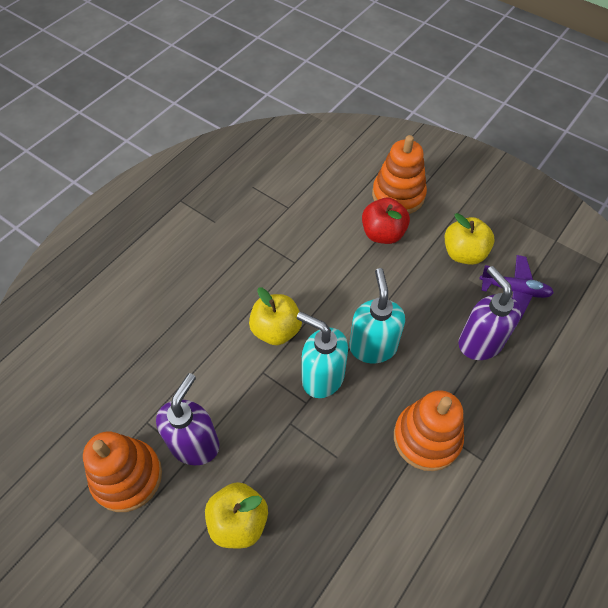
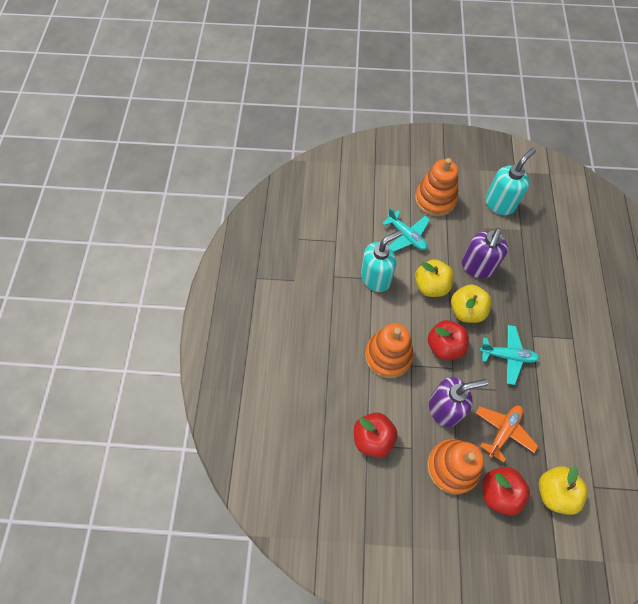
orange plane: none = 0 -> [476,406,538,463] = 1
purple plane: [479,255,554,320] = 1 -> none = 0
red apple: [362,198,410,244] = 1 -> [354,412,398,458] [427,320,469,360] [482,467,530,515] = 3
turquoise plane: none = 0 -> [382,208,430,252] [480,325,540,385] = 2

